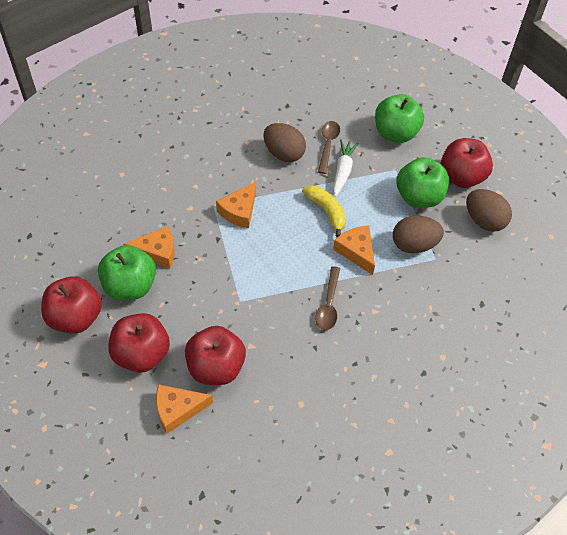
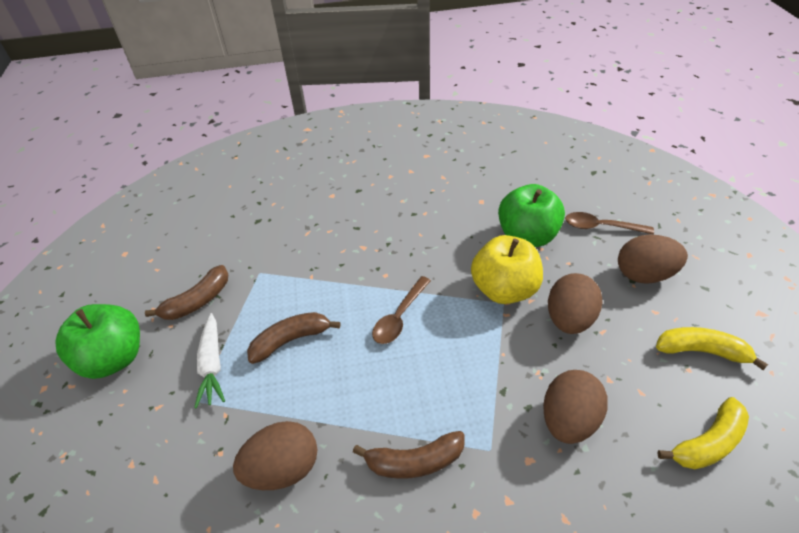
brown banana: none = 0 -> [145,265,229,320] [247,312,341,364] [353,431,465,479] = 3
brown egg: [263,123,306,162] [393,215,444,254] [466,189,512,232] = 3 -> [233,421,318,490] [543,370,608,444] [548,273,602,334] [618,235,688,284] = 4
green apple: [98,245,156,300] [375,94,424,143] [396,157,449,208] = 3 -> [55,304,140,379] [498,184,565,247] = 2
orange cheese: [123,226,175,268] [156,384,213,434] [216,182,256,228] [333,225,375,275] = 4 -> none = 0
red apple: [41,276,102,334] [108,313,170,373] [185,326,246,385] [440,138,493,188] = 4 -> none = 0
yellow apple: none = 0 -> [471,235,543,304] = 1
yellow banana: [302,185,346,237] = 1 -> [656,327,768,370] [657,397,749,469] = 2

